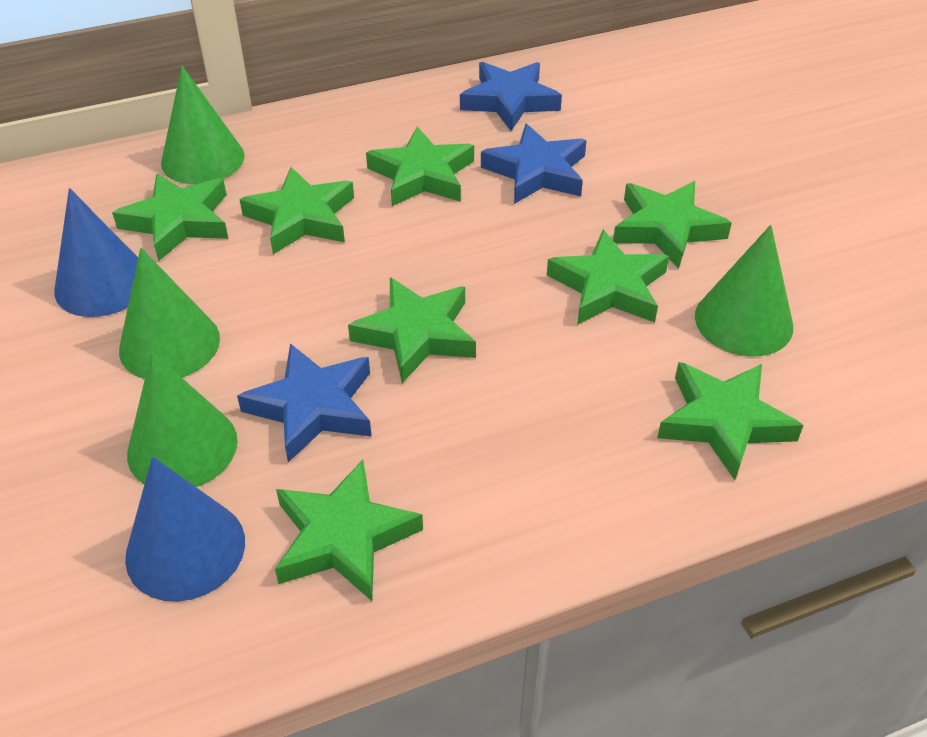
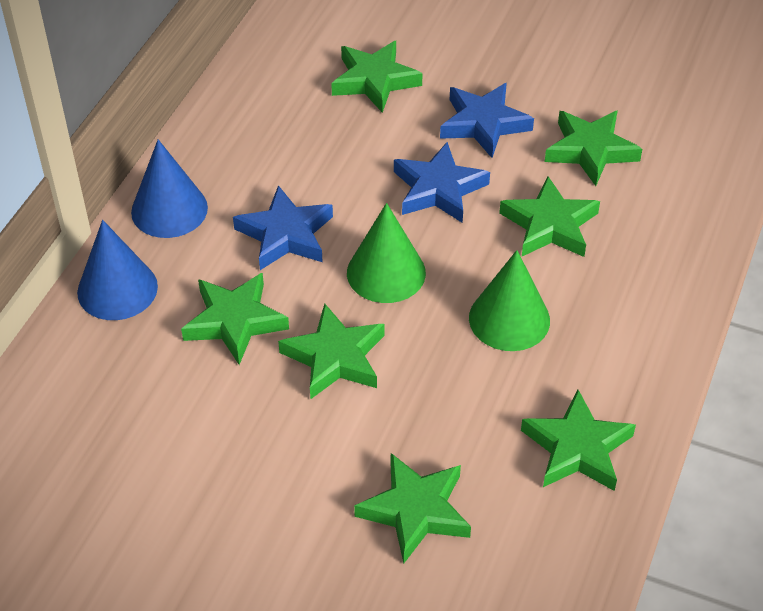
green cone: [119,248,220,379] [127,352,238,487] [161,66,244,184] [695,225,793,356] = 4 -> [347,203,426,303] [469,250,550,351] = 2
green star: [112,173,229,261] [239,167,354,254] [275,460,423,601] [348,277,476,383] [366,127,474,206] [547,230,669,325] [613,181,732,269] [657,362,804,480] = 8 -> [181,273,289,365] [278,303,384,400] [331,41,423,113] [354,453,471,564] [499,176,600,257] [521,390,636,491] [545,110,642,186] = 7

